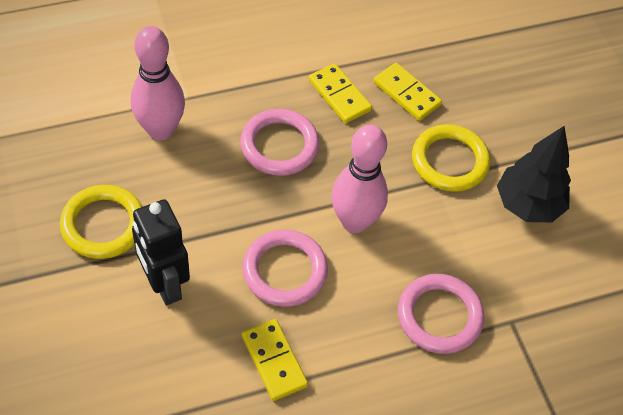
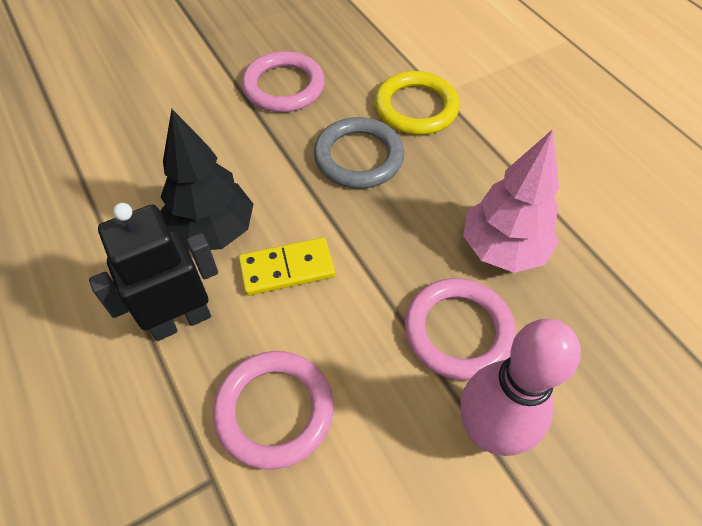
grey ring: none = 0 -> [314,117,404,189] = 1
pink bowling pin: [131,26,185,141] [331,124,388,233] = 2 -> [460,319,581,456] = 1
pink tree: none = 0 -> [463,129,559,273] = 1
yellow domino: [242,319,308,401] [309,63,372,123] [374,63,442,121] = 3 -> [239,237,335,296] = 1
yellow ring: [60,185,142,259] [412,124,491,192] = 2 -> [375,71,460,135] = 1

